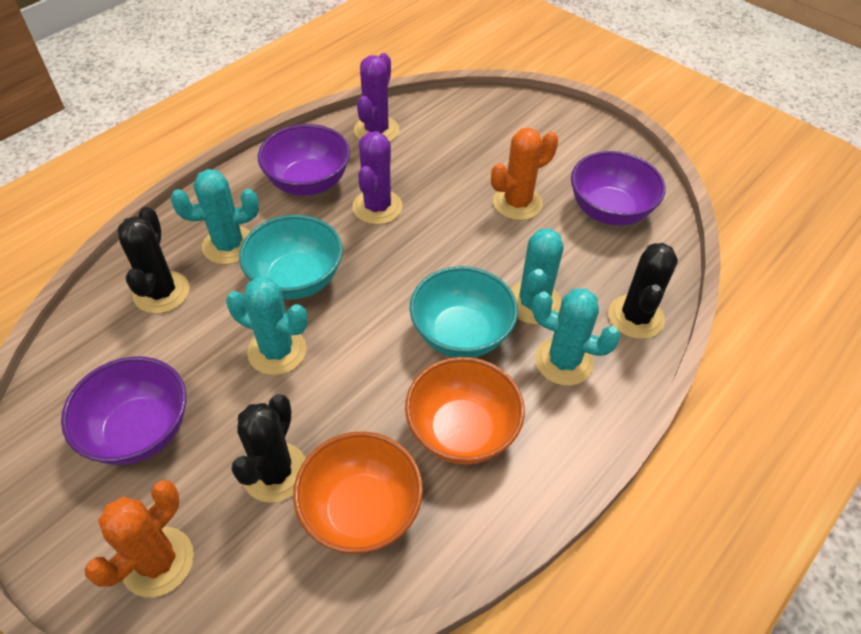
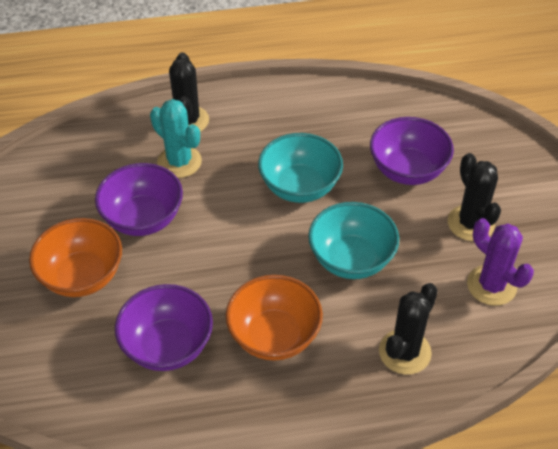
orange cactus: [85,480,194,597] [491,128,558,220] = 2 -> none = 0
purple cactus: [352,131,403,225] [354,53,399,142] = 2 -> [467,218,534,306] = 1
turquoise cactus: [171,169,259,265] [226,277,308,375] [511,228,564,325] [532,288,621,386] = 4 -> [150,99,202,178] = 1

